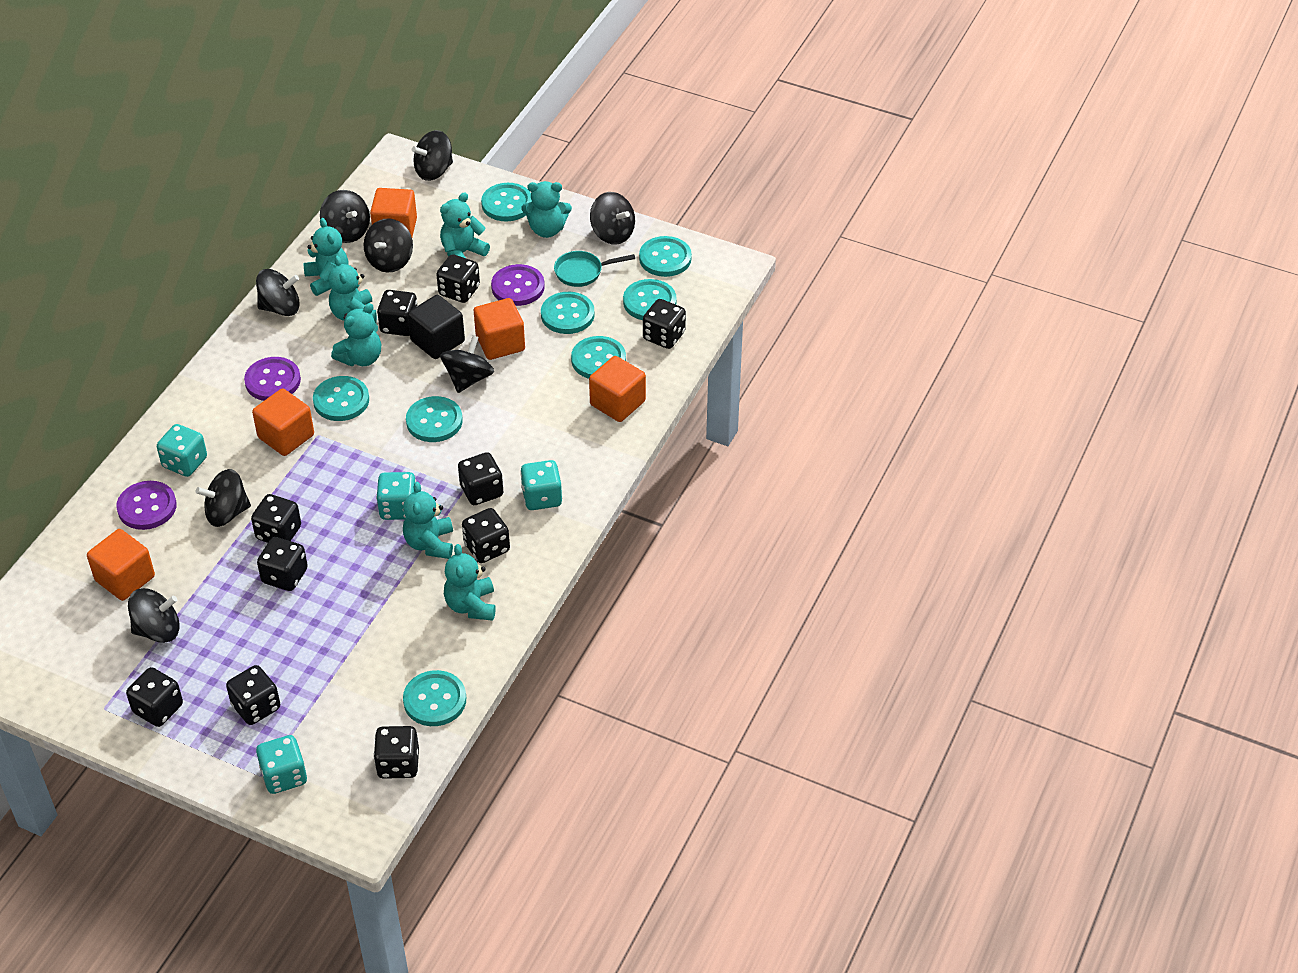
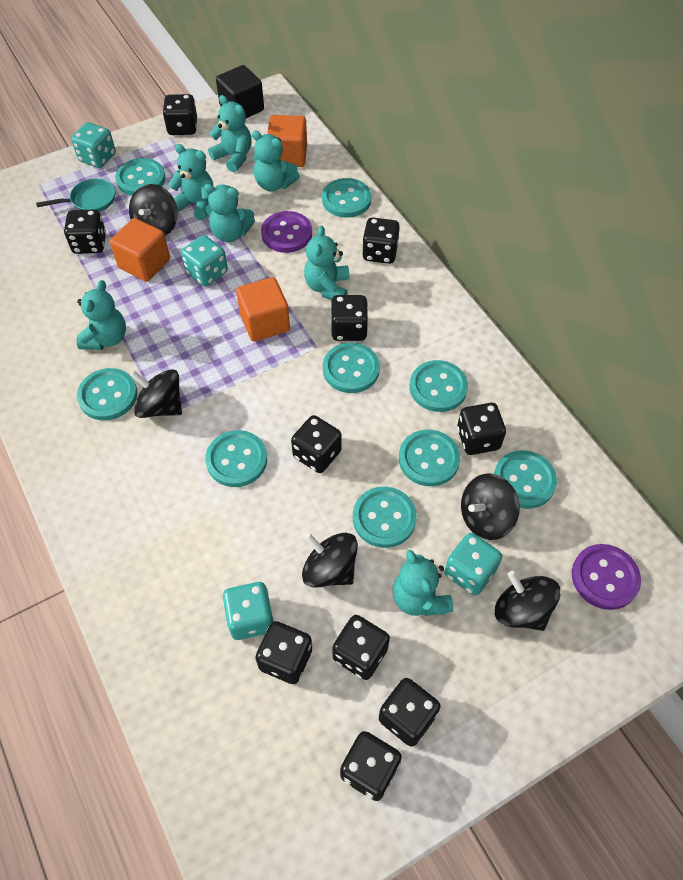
black spinning top: [128,588,180,643] [196,469,251,527] [256,269,300,316] [320,190,370,243] [364,218,413,273] [412,130,453,181] [440,335,494,393] [590,192,635,245] = 8 -> [129,184,178,236] [130,369,182,418] [302,533,358,588] [461,473,520,540] [495,571,560,631] = 5
orange cube: [87,529,155,601] [252,389,314,456] [370,188,417,237] [474,298,525,360] [589,356,646,422] = 5 -> [110,218,170,282] [236,277,290,342] [267,115,307,167] = 3
purple button: [116,481,177,530] [244,357,301,401] [491,264,545,306] = 3 -> [261,211,312,253] [572,544,641,610] = 2
turquoise button: [313,376,369,421] [403,670,466,726] [406,396,463,442] [481,183,532,221] [541,292,595,334] [571,336,626,379] [623,279,677,320] [639,236,692,277] = 8 -> [77,368,138,420] [115,158,166,196] [205,430,267,487] [322,178,371,218] [323,343,380,393] [353,487,417,548] [399,430,460,486] [410,360,468,412] [494,450,557,509] = 9

